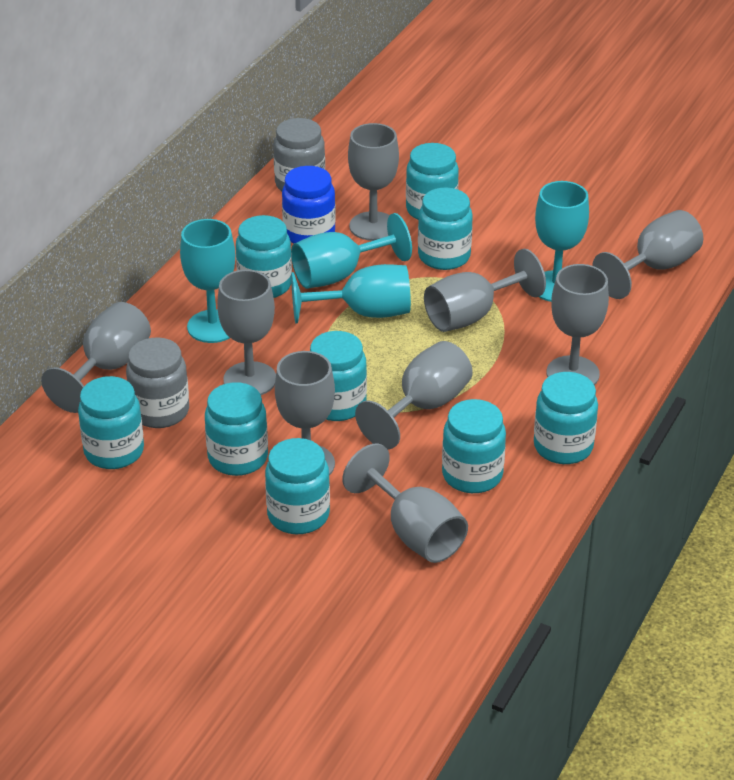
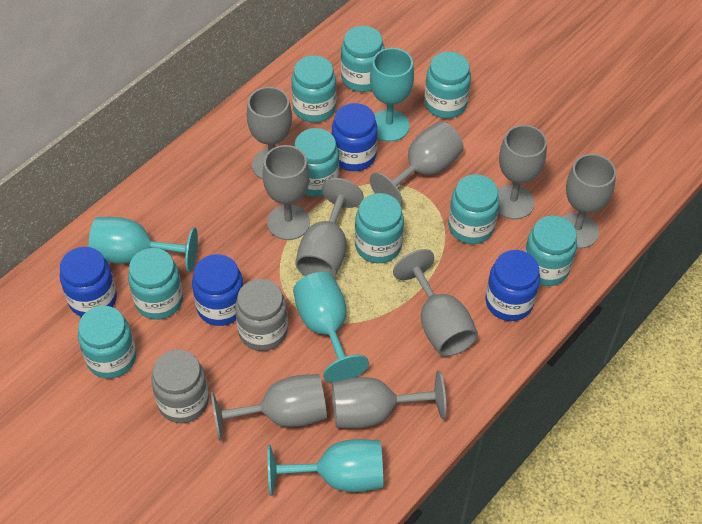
blue jar: [282,166,336,243] = 1 -> [60,247,117,317] [192,254,243,326] [332,103,378,171] [485,250,540,321] = 4

